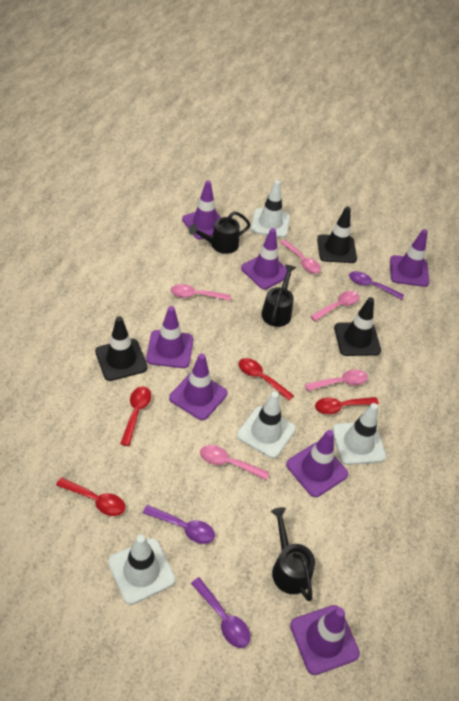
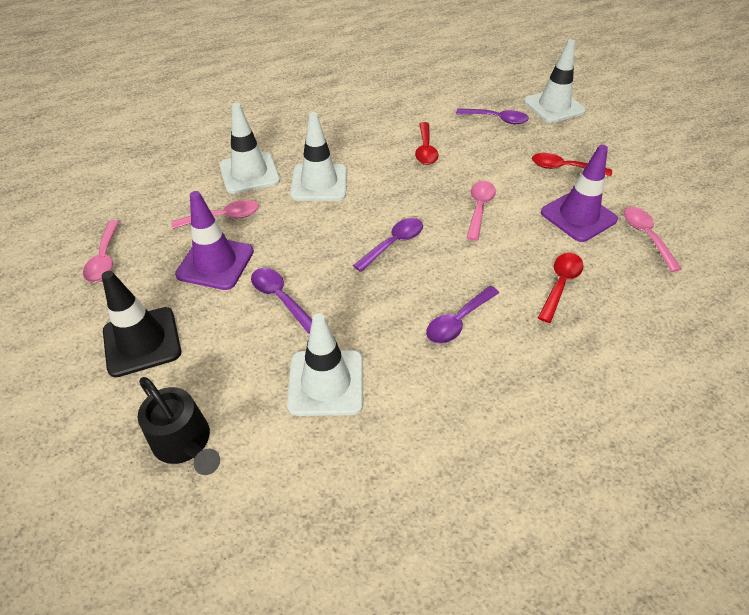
black traffic cone: [95,316,148,381] [317,207,357,263] [334,297,381,356] = 3 -> [102,271,181,377] = 1
black watering can: [189,211,251,254] [261,264,296,327] [271,507,315,601] = 3 -> [138,377,220,475] = 1
pink spoon: [171,284,231,301] [200,445,269,480] [280,240,321,274] [305,369,368,391] [310,291,360,321] = 5 -> [83,220,119,283] [172,200,259,229] [467,181,496,241] [624,207,682,272] = 4
purple spoon: [143,505,215,544] [191,577,251,648] [349,271,404,300] = 3 -> [251,268,312,333] [353,218,423,272] [426,286,499,344] [456,108,529,124] = 4
purple traffic cone: [146,306,193,368] [169,353,227,420] [182,180,221,240] [241,228,291,289] [286,430,348,497] [290,605,360,675] [390,229,429,287] = 7 -> [175,191,254,290] [541,145,618,242] = 2
red spoon: [56,477,125,516] [120,387,151,446] [239,358,294,401] [315,397,379,414] = 4 -> [415,122,439,165] [532,153,612,176] [538,253,584,323] = 3

